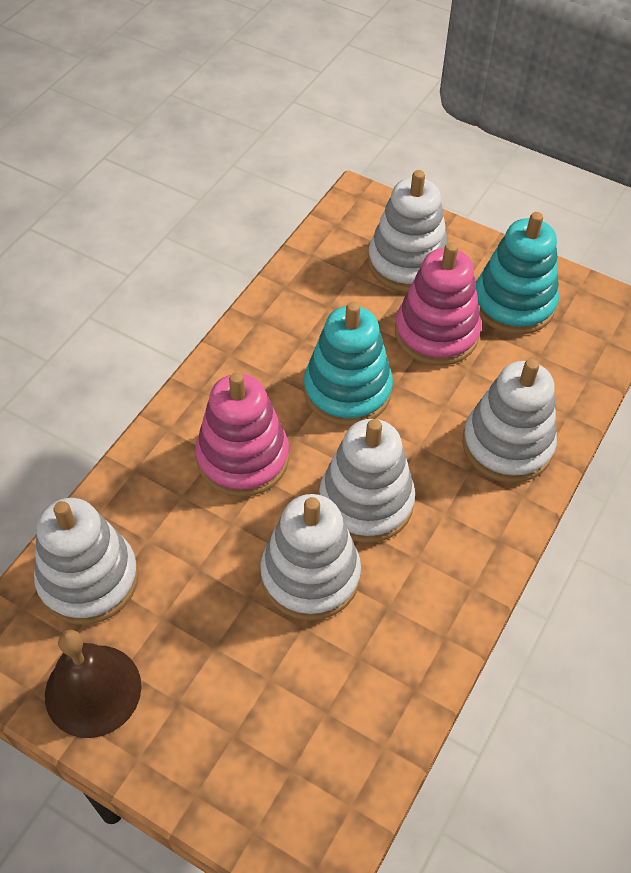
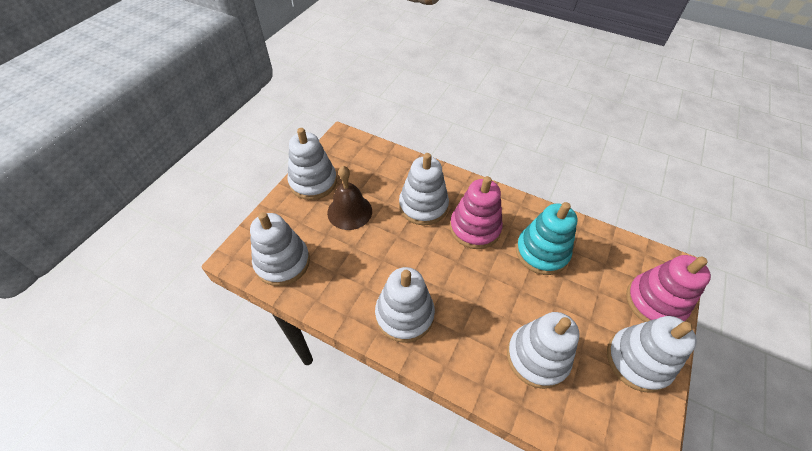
turquoise stacking toy: [304,302,393,426] [476,212,559,335] = 2 -> [516,202,578,275] = 1
white stacking toy: [34,498,139,625] [260,494,361,621] [319,419,415,543] [368,170,448,292] [462,359,557,483] = 5 -> [250,212,310,286] [287,128,337,200] [375,267,435,343] [399,153,449,225] [507,312,580,389] [607,316,697,392] = 6

